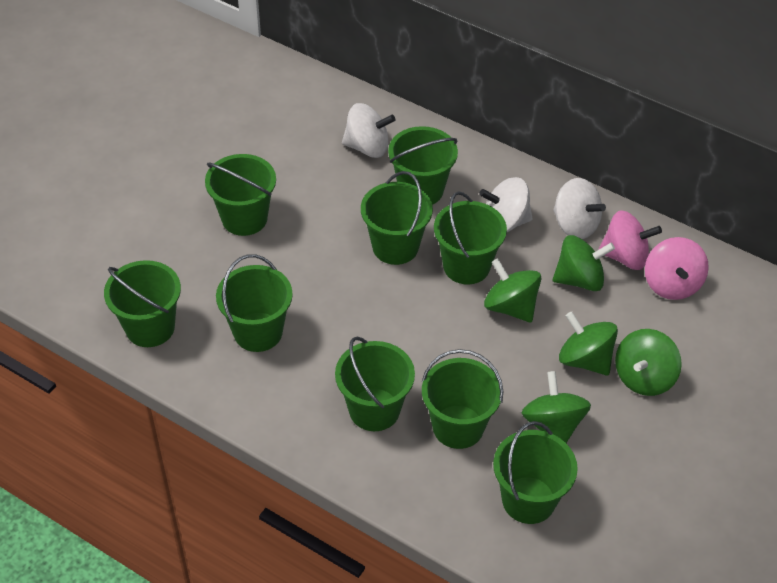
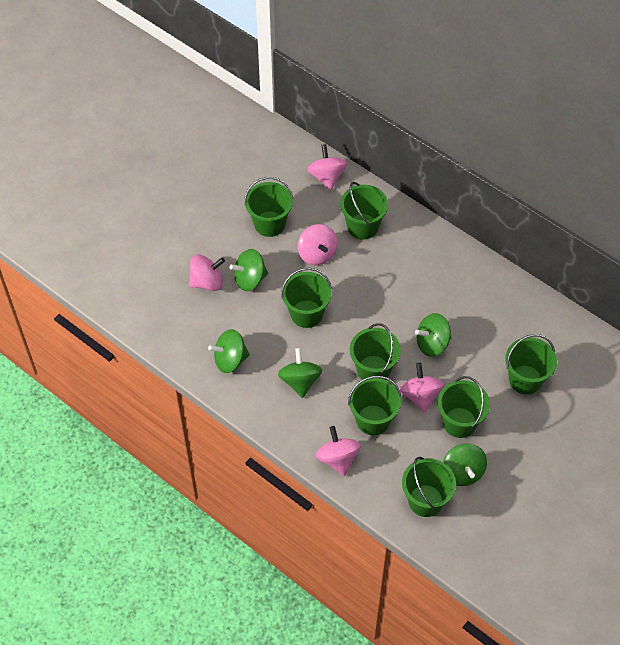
green bucket: [104,260,181,347] [205,154,276,236] [216,254,293,352] [335,337,415,431] [361,171,433,265] [388,126,458,205] [422,349,503,449] [434,191,507,284] [493,421,578,524] = 9 -> [244,177,293,237] [281,268,332,328] [340,182,388,239] [348,376,402,435] [350,323,401,380] [402,457,456,517] [438,376,490,438] [505,334,557,395] = 8
pink spinning top: [598,210,662,270] [645,237,709,300] = 2 -> [189,255,225,291] [298,224,338,265] [307,144,347,190] [316,426,361,476] [399,363,444,413] = 5
white spinning top: [342,103,396,158] [479,177,533,232] [553,178,606,239] = 3 -> none = 0

